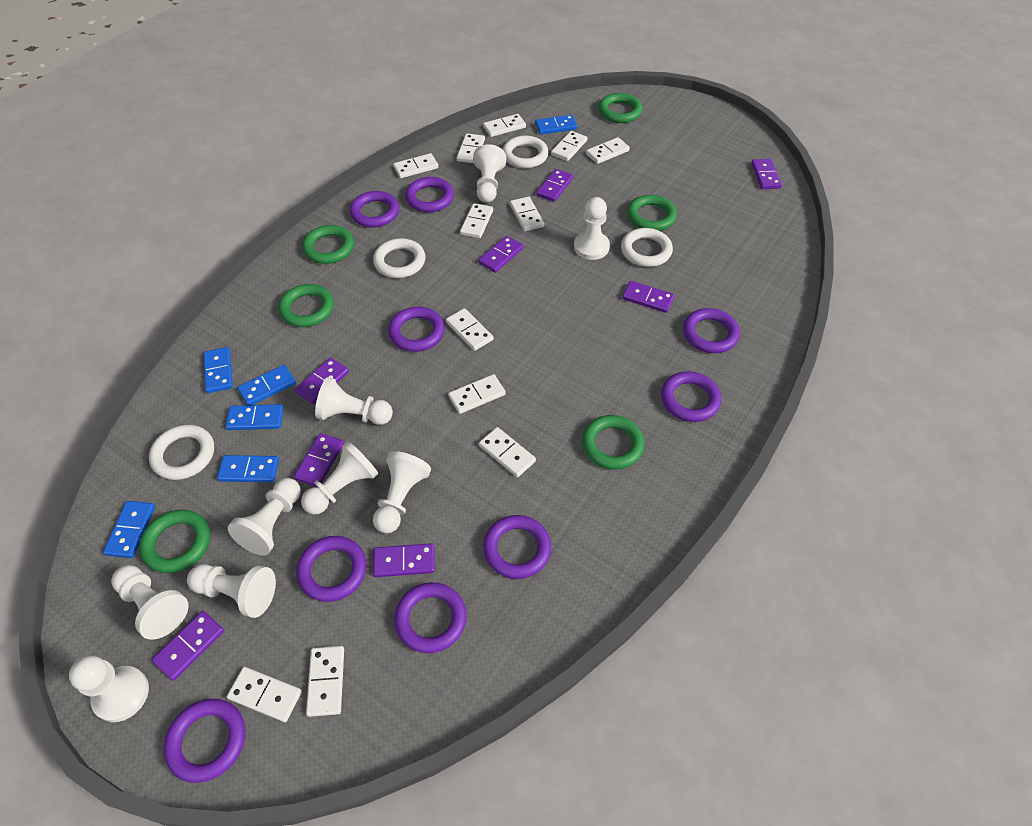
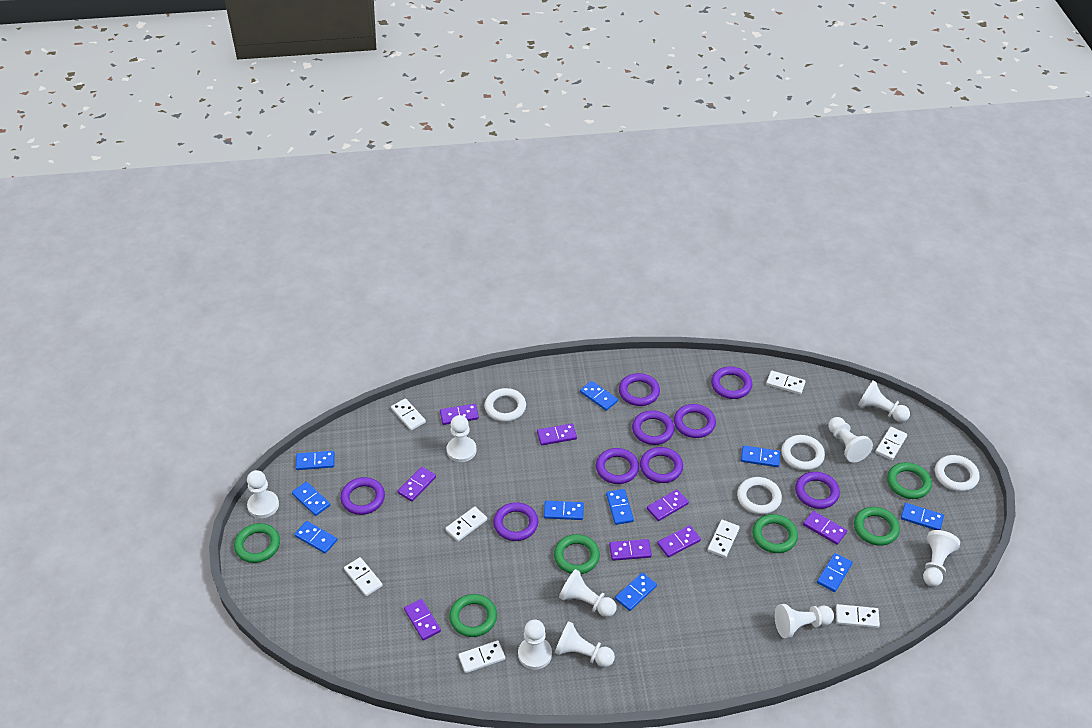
blue domino: [103,501,155,558] [203,347,233,393] [217,455,279,482] [225,404,284,430] [237,365,296,405] [535,115,577,135] = 6 -> [292,482,330,516] [294,521,337,554] [296,451,335,470] [544,501,584,520] [580,381,618,411] [606,489,634,525] [615,573,657,611] [741,445,780,467] [817,553,853,592] [901,503,944,530] = 10
white domino: [227,667,302,722] [306,646,344,717] [393,153,438,178] [446,308,493,351] [448,374,506,414] [456,133,485,163] [460,203,493,238] [479,427,536,477] [483,114,526,137] [510,196,544,231] [551,131,587,161] [586,137,630,164] = 12 -> [344,557,383,596] [391,398,426,430] [445,507,487,541] [458,641,505,673] [708,520,740,558] [766,371,806,395] [836,604,880,628] [875,427,907,460] = 8

